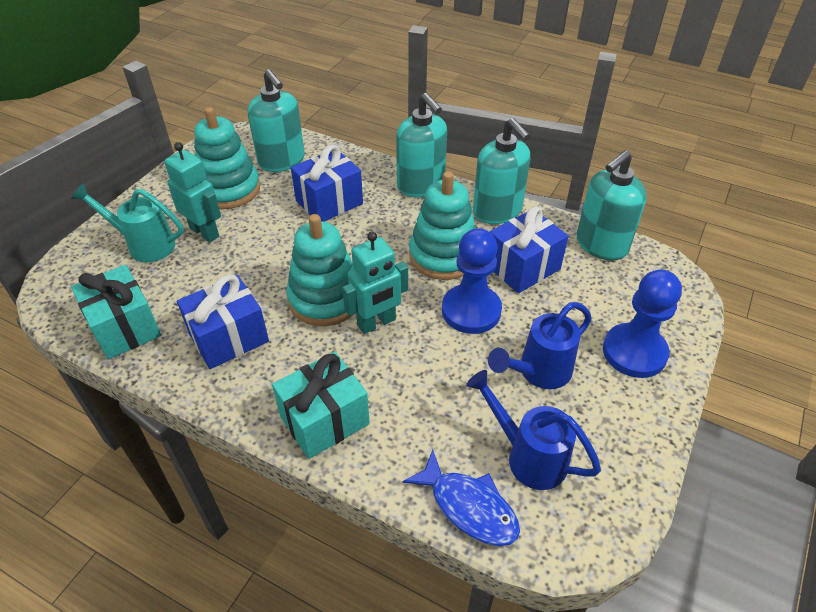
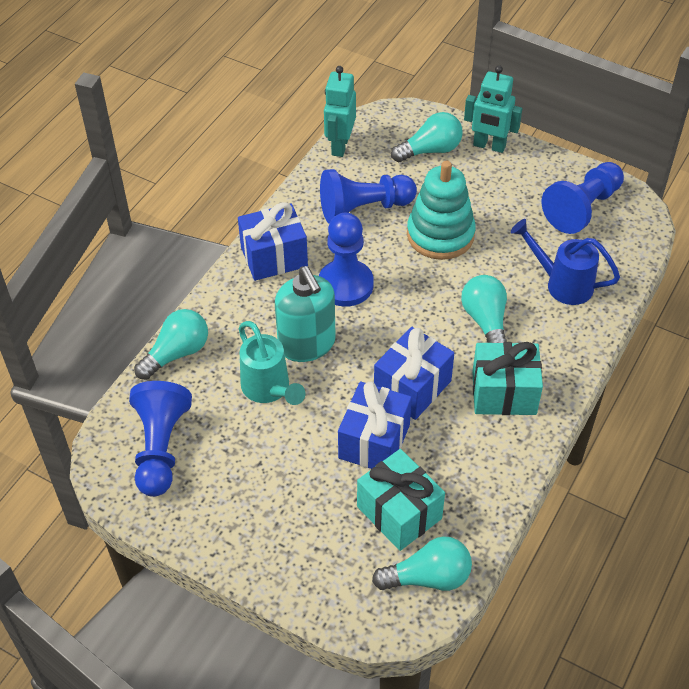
blue fish: [403,449,520,546] = 1 -> none = 0
blue pawn: [442,228,502,334] [603,269,682,378] = 2 -> [129,381,192,497] [319,213,374,307] [320,169,417,224] [541,162,624,234] = 4
blue watering can: [466,370,601,490] [488,302,592,389] = 2 -> [511,219,620,305] = 1
turquoise light bulb: none = 0 -> [134,309,208,380] [372,536,472,591] [391,112,463,162] [461,275,507,343] = 4
turquoise soap dispenser: [248,69,305,172] [396,93,447,197] [473,118,530,224] [577,150,647,260] = 4 -> [275,266,336,362] = 1
turquoise stacking toy: [194,107,260,209] [286,214,354,326] [409,171,476,280] = 3 -> [407,160,476,260] = 1

